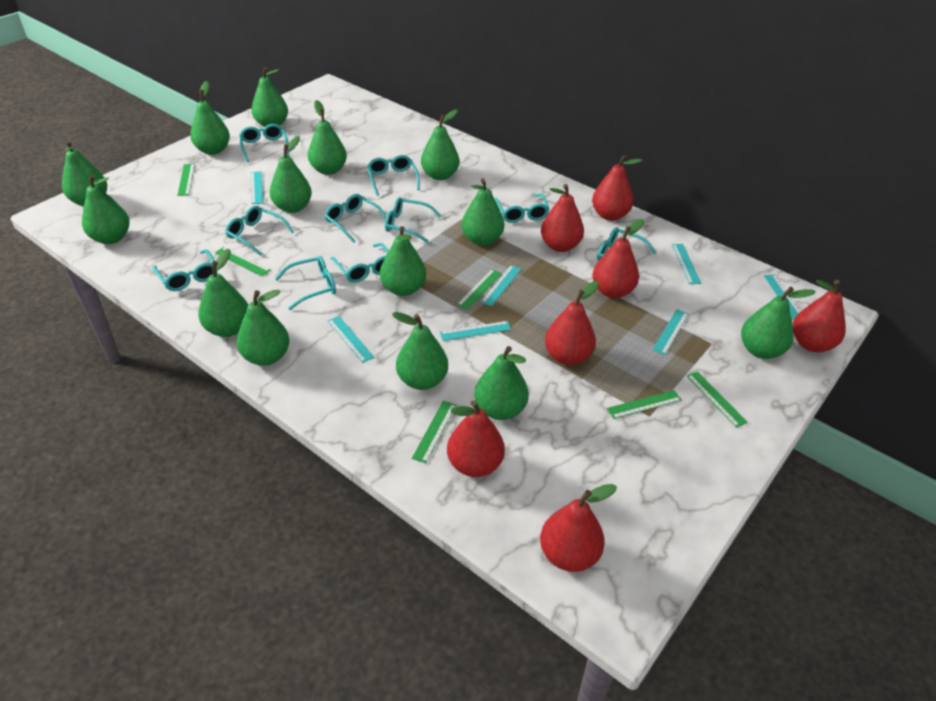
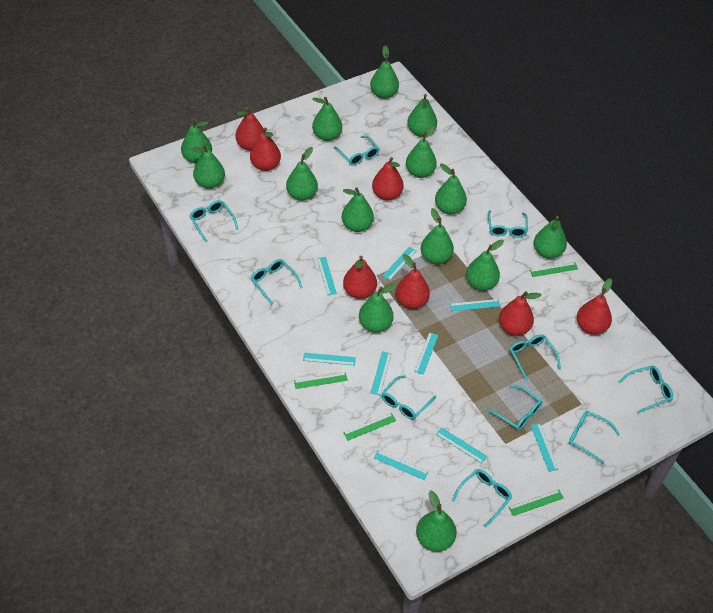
green ruler: [177,164,195,196] [215,247,270,276] [412,401,456,463] [457,269,502,310] [607,390,682,419] [687,371,748,428] = 6 -> [294,372,348,389] [343,413,396,441] [508,489,564,516] [530,262,578,277] = 4
turquoise ruler: [250,171,263,204] [327,316,374,363] [440,321,511,341] [481,265,521,306] [652,309,689,355] [672,244,701,284] [764,274,801,319] = 7 -> [303,353,356,366] [317,257,337,295] [371,351,392,396] [374,450,429,480] [383,247,417,280] [414,332,438,375] [436,427,487,463] [450,299,500,311] [530,423,559,472] = 9

